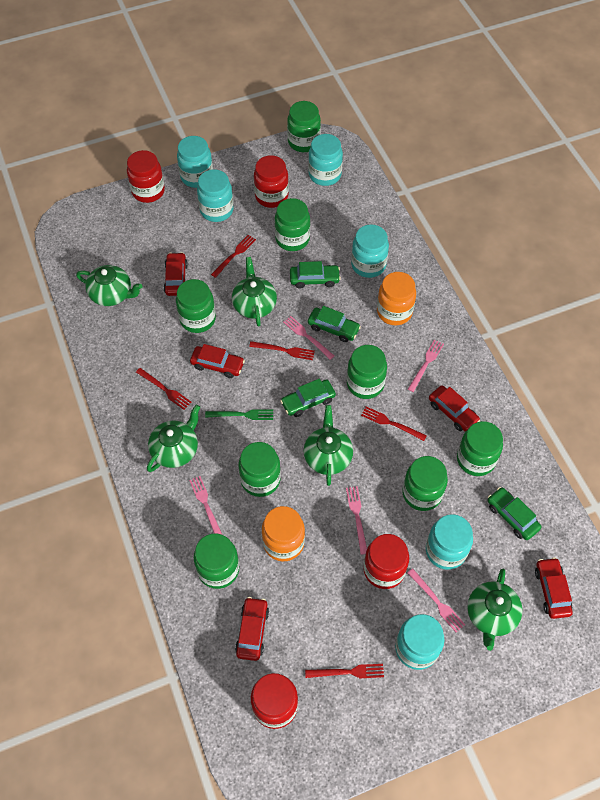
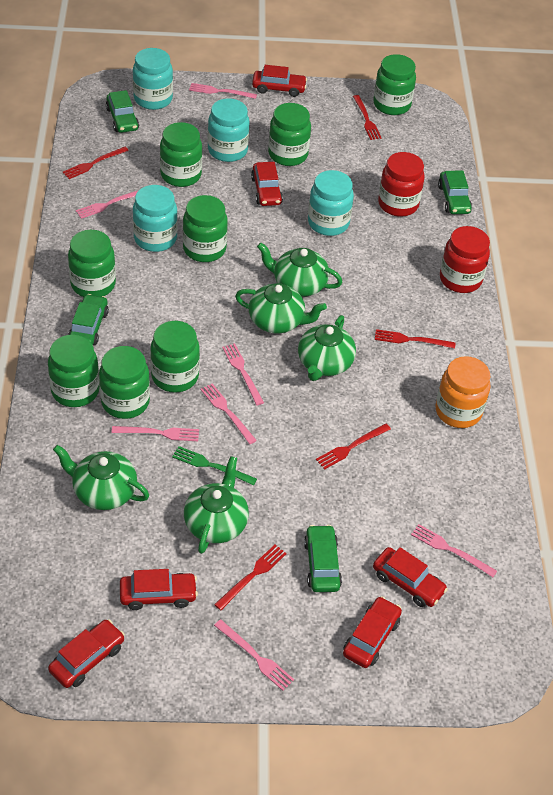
orange jar: [262,506,305,561] [377,272,416,325] = 2 -> [435,356,491,428] = 1
pink fork: [189,476,222,534] [283,316,334,360] [346,486,367,554] [407,568,465,632] [408,339,444,392] = 5 -> [76,190,139,219] [111,426,199,441] [189,83,257,99] [200,383,257,444] [214,619,294,691] [222,343,264,405] [411,524,497,577] = 7
red car: [164,252,188,296] [190,344,245,378] [235,597,269,661] [429,385,480,432] [535,557,572,619] = 5 -> [48,619,125,688] [120,569,198,610] [251,162,283,206] [252,65,307,97] [343,596,402,668] [373,547,448,607] = 6
red jar: [127,150,165,203] [251,673,298,729] [254,155,289,208] [363,534,409,589] = 4 -> [378,152,425,217] [440,226,490,293] = 2
turquoise jar: [177,136,213,188] [197,169,234,222] [308,134,343,186] [351,224,389,278] [395,614,445,670] [426,514,473,570] = 6 -> [133,48,173,110] [133,185,178,252] [208,98,250,162] [308,170,354,236] = 4

